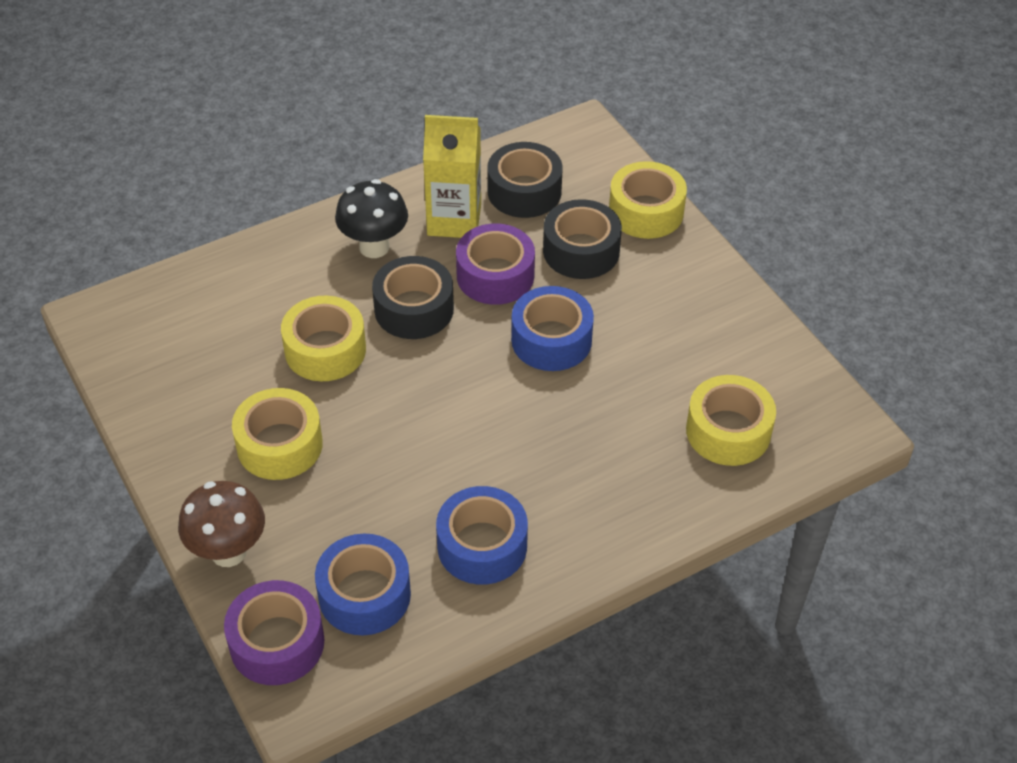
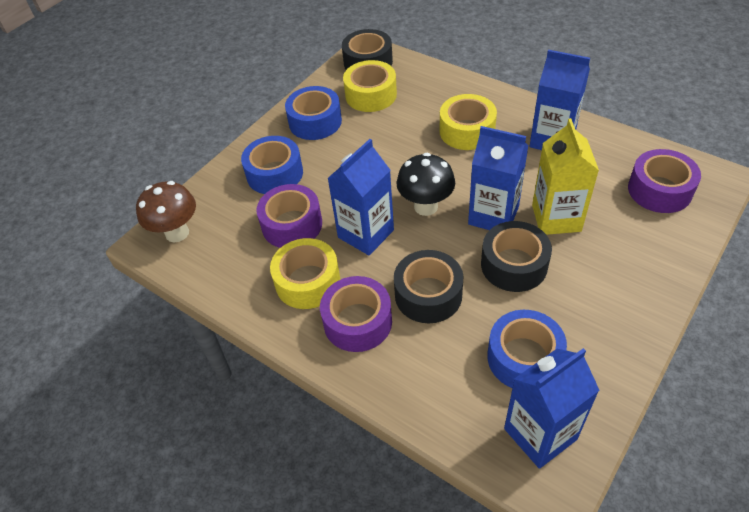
blue carton: none = 0 -> [327,139,394,255] [468,126,529,230] [504,348,599,469] [529,50,590,150] = 4
purple tape: [224,580,325,685] [456,224,535,305] = 2 -> [256,184,322,248] [320,276,392,352] [628,149,701,213] = 3
yellow tape: [232,388,323,480] [281,295,366,381] [609,161,687,239] [686,375,776,466] = 4 -> [270,238,340,309] [343,60,397,112] [440,94,497,150] = 3

